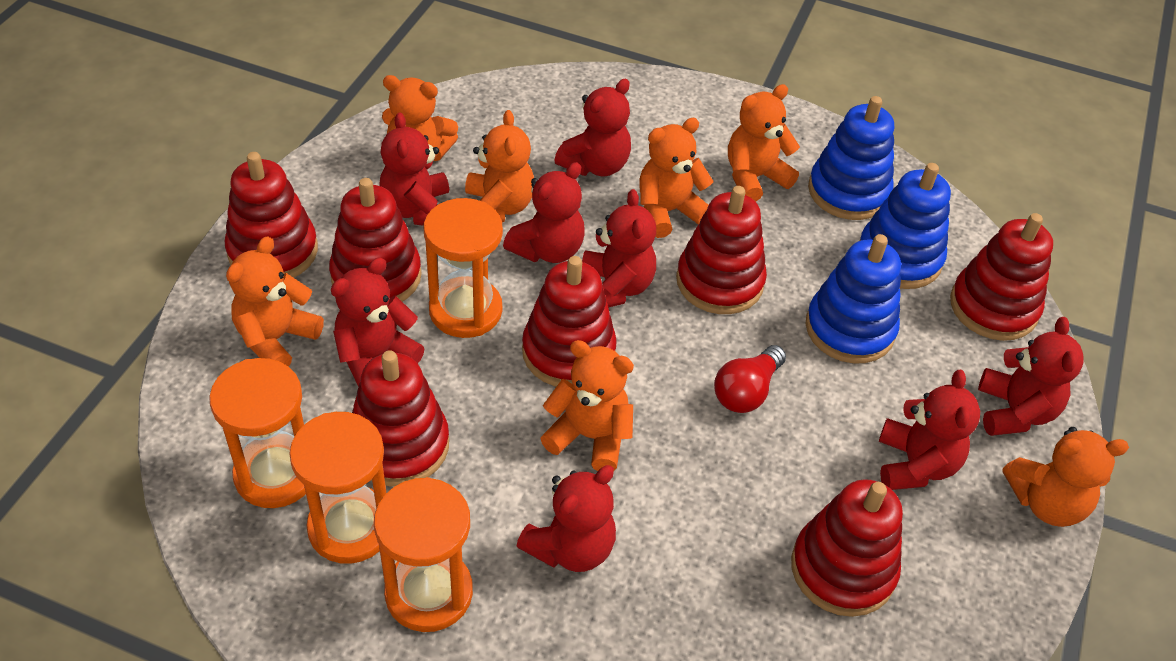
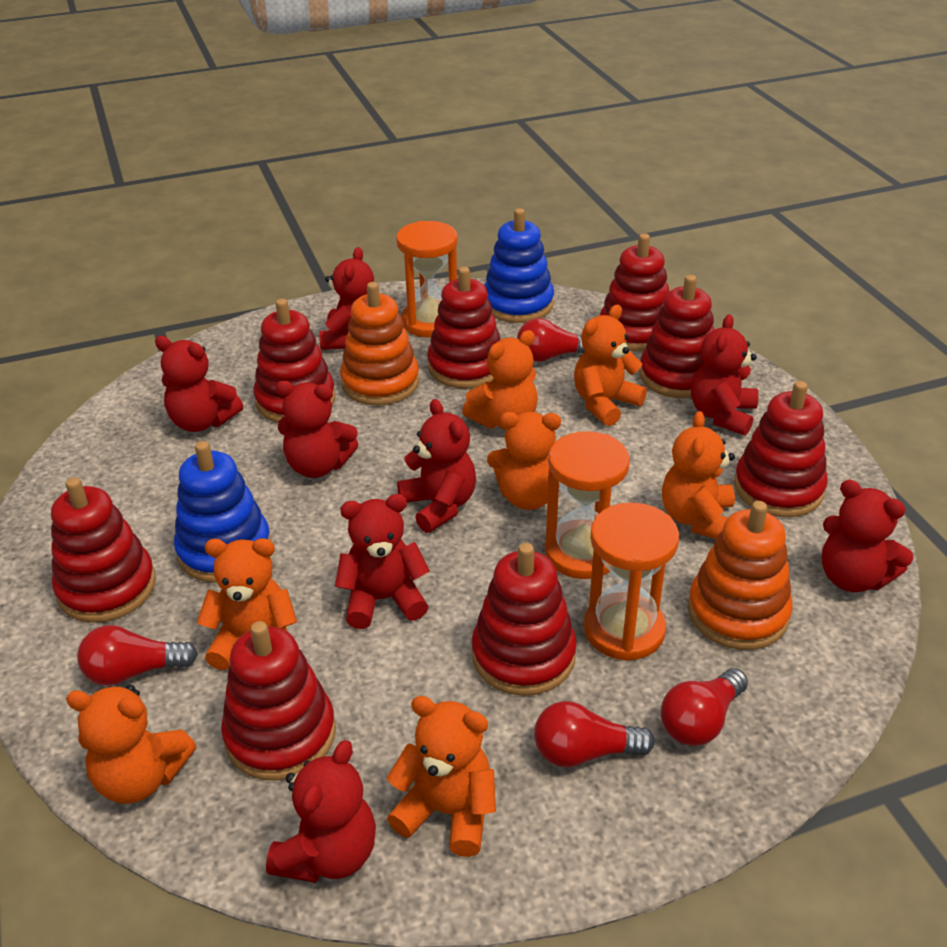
blue stacking toy: [805,234,901,363] [808,96,894,220] [860,163,951,289] = 3 -> [174,441,271,583] [484,208,554,323] = 2
orange hourglass: [209,358,306,508] [289,412,386,564] [374,477,473,632] [423,198,503,338] = 4 -> [396,221,458,337] [545,431,630,579] [584,502,679,661] = 3
orange stacking toy: none = 0 -> [340,282,420,405] [688,501,793,650] = 2
red light bulb: [714,345,786,413] = 1 -> [77,625,198,686] [517,318,585,362] [534,701,655,767] [661,668,748,746] = 4
red stacking toy: [225,152,318,278] [329,178,422,302] [352,350,449,487] [522,256,617,387] [676,186,767,314] [791,479,903,617] [950,213,1053,341] = 7 -> [51,477,156,623] [221,621,336,780] [254,299,335,423] [427,267,500,389] [472,543,577,696] [600,233,669,352] [639,275,715,398] [734,381,828,517] = 8

